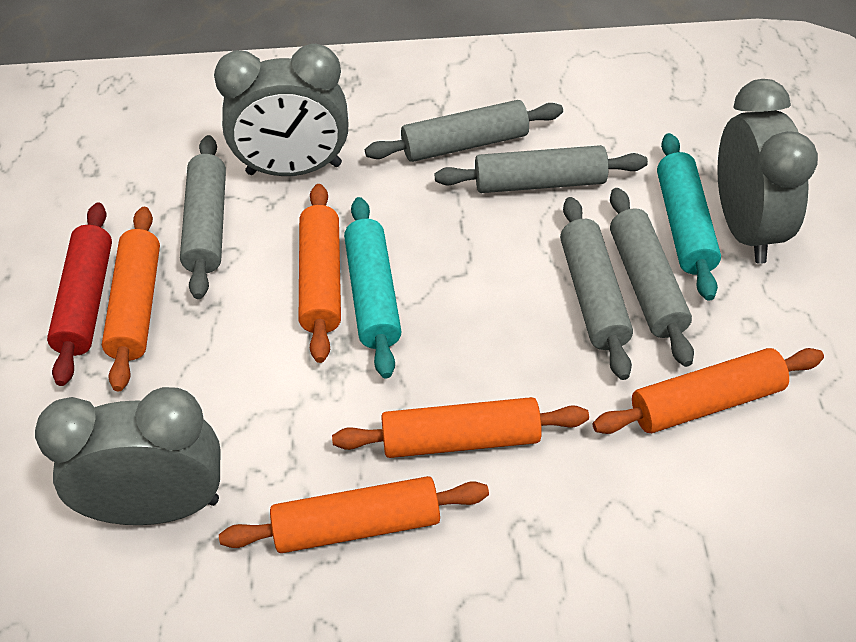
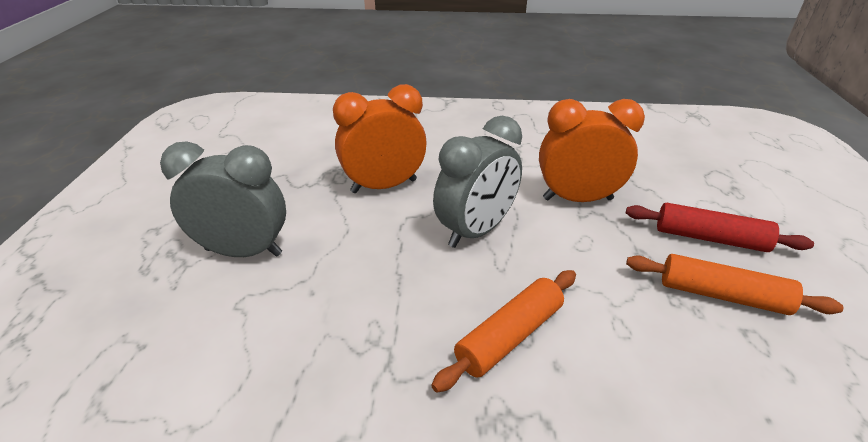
grey clock: [35,387,220,525] [214,44,348,176] [717,79,818,264] = 3 -> [160,141,286,257] [433,116,522,248] = 2
grey rolling pin: [180,135,226,299] [365,100,563,162] [435,145,648,193] [560,197,633,380] [610,188,694,367] = 5 -> none = 0
orange clock: none = 0 -> [333,84,427,193] [539,99,645,202] = 2
orange rolling pin: [102,207,160,391] [219,476,489,553] [299,184,341,363] [332,397,589,458] [593,348,824,434] = 5 -> [431,270,576,393] [626,254,844,315] = 2
turquoise rolling pin: [344,197,402,378] [657,133,721,301] = 2 -> none = 0

